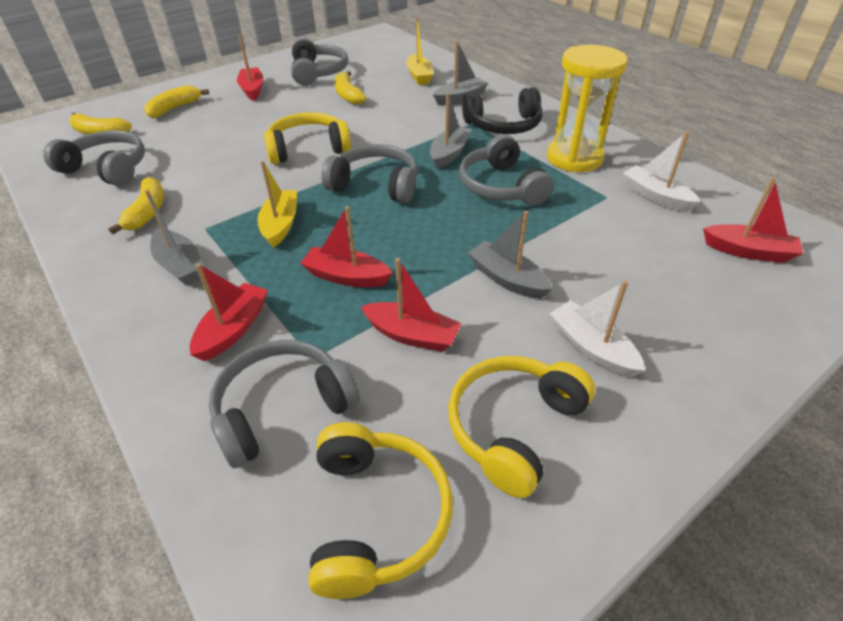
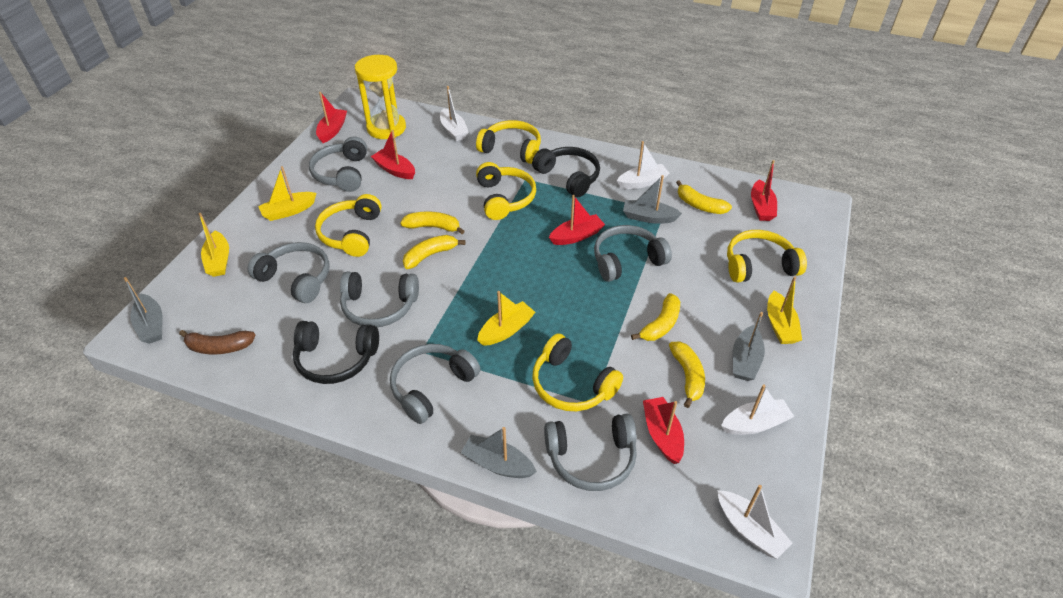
black headphones: [462,87,543,134] = 1 -> [293,321,379,384] [532,147,600,197] = 2
brown banana: none = 0 -> [179,330,256,354] = 1
grey headphones: [43,130,145,186] [209,340,360,468] [291,38,348,86] [321,144,418,203] [459,134,554,206] = 5 -> [248,242,330,303] [309,136,367,192] [340,271,419,327] [390,344,480,424] [544,414,637,491] [594,225,672,282] = 6
white boat: [549,281,645,377] [623,131,700,212] = 2 -> [440,86,469,141] [617,141,669,189] [717,485,792,559] [721,385,794,435] = 4
yellow banana: [69,113,132,134] [108,177,164,234] [144,85,209,118] [335,71,366,105] = 4 -> [400,211,465,234] [403,235,465,269] [631,293,680,341] [669,341,705,408] [676,180,732,214] = 5
yellow boat: [257,160,297,248] [406,18,433,85] = 2 -> [199,213,229,277] [258,166,317,221] [477,291,535,346] [767,277,802,344] = 4
yellow headphones: [264,112,351,164] [309,422,453,599] [448,356,595,498] = 3 -> [315,194,382,257] [476,120,541,164] [476,162,536,220] [532,333,623,411] [727,230,807,283] = 5

